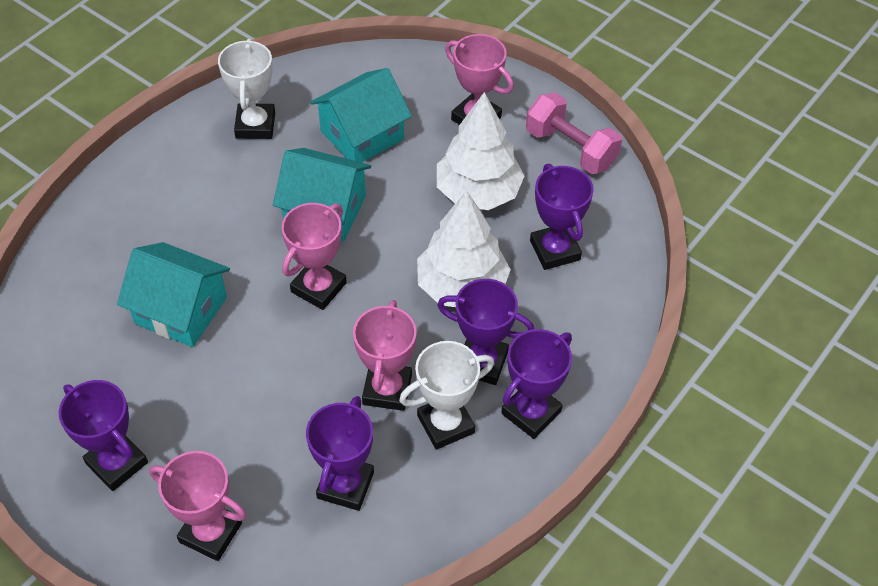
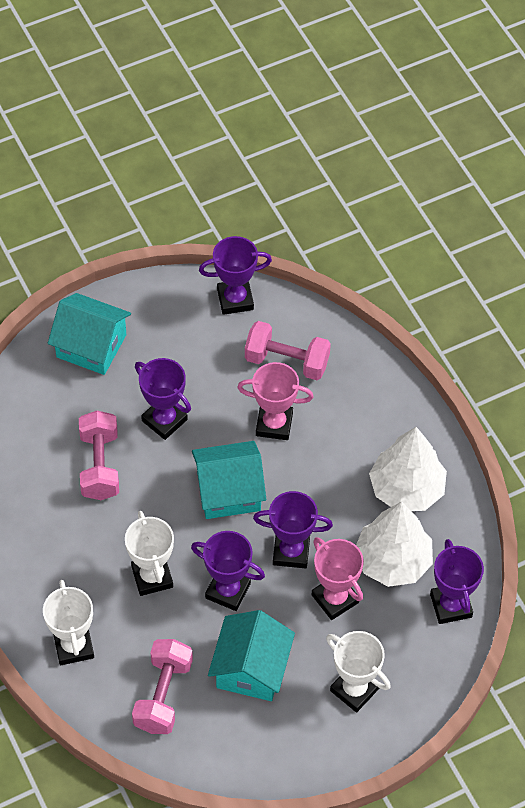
pink dumbbell: [526,92,622,174] = 1 -> [79,410,119,500] [132,639,193,734] [245,321,331,380] = 3
pink trophy: [149,451,246,561] [281,203,347,310] [353,300,417,411] [445,34,514,125] = 4 -> [237,362,314,440] [312,537,364,620] = 2
white trophy: [218,39,275,139] [399,341,494,450] = 2 -> [43,580,94,665] [125,511,174,596] [326,631,391,712] = 3

